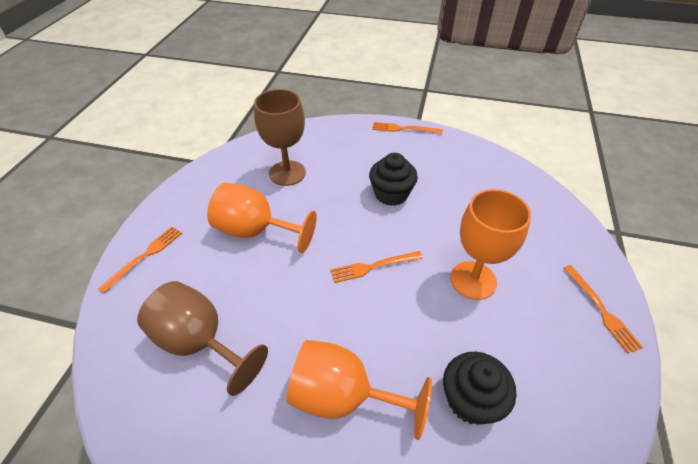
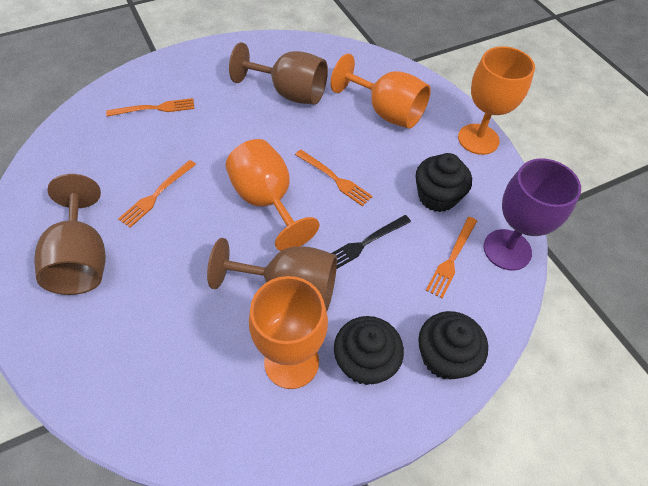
black cupcake: [369,153,418,206] [443,352,516,425] = 2 -> [334,316,404,385] [415,153,472,212] [418,311,488,380] = 3
black fork: none = 0 -> [332,215,411,269] = 1
brown goblet: [137,281,268,396] [254,89,306,186] = 2 -> [34,174,106,295] [207,238,337,311] [229,42,328,104] = 3
orange goblet: [207,183,316,253] [286,340,432,440] [450,189,531,300] = 3 -> [226,139,320,251] [249,276,328,389] [331,53,431,129] [458,46,535,155] = 4
purple goblet: none = 0 -> [484,158,581,271] = 1

